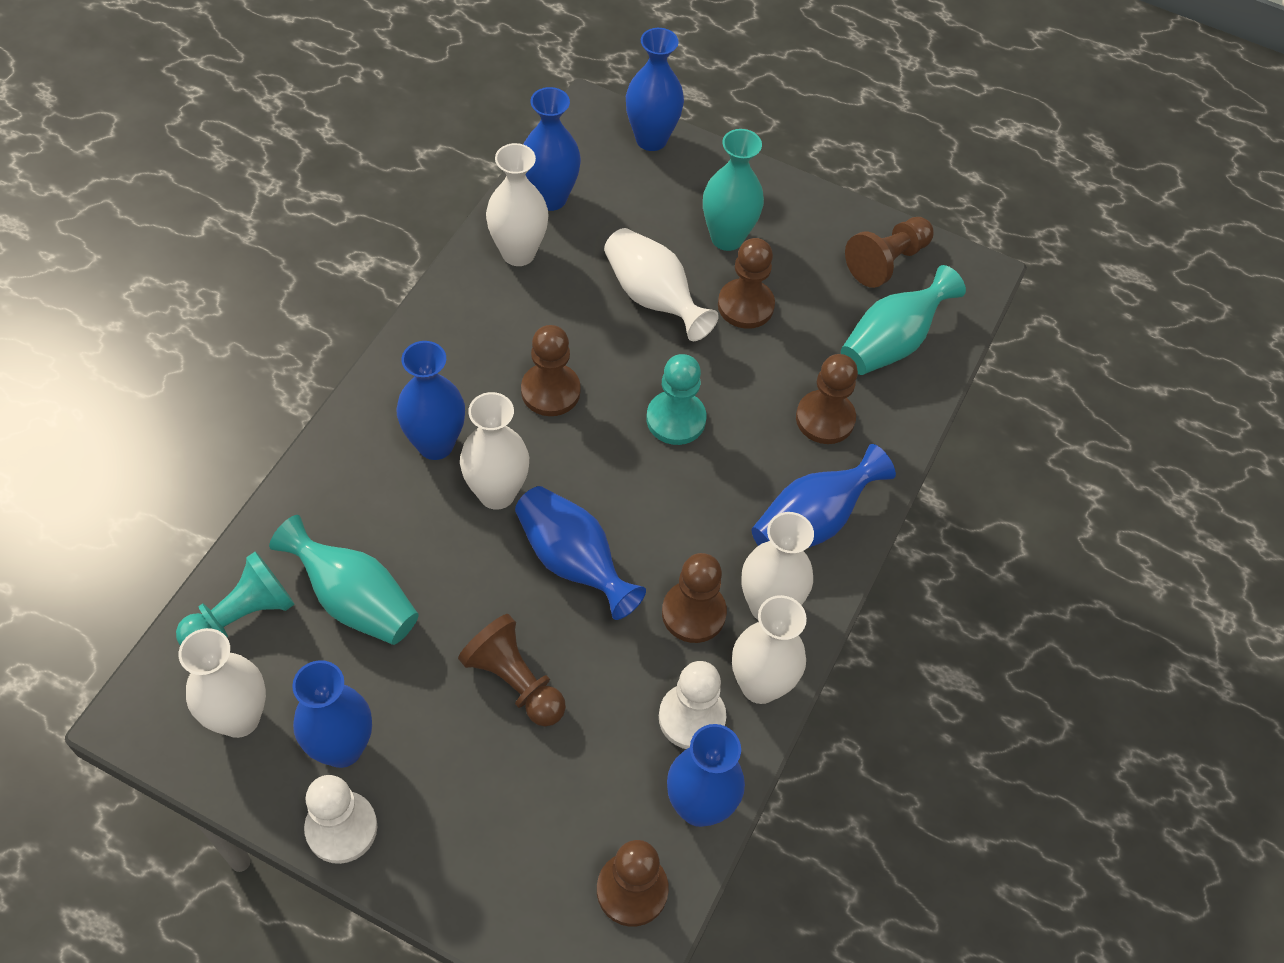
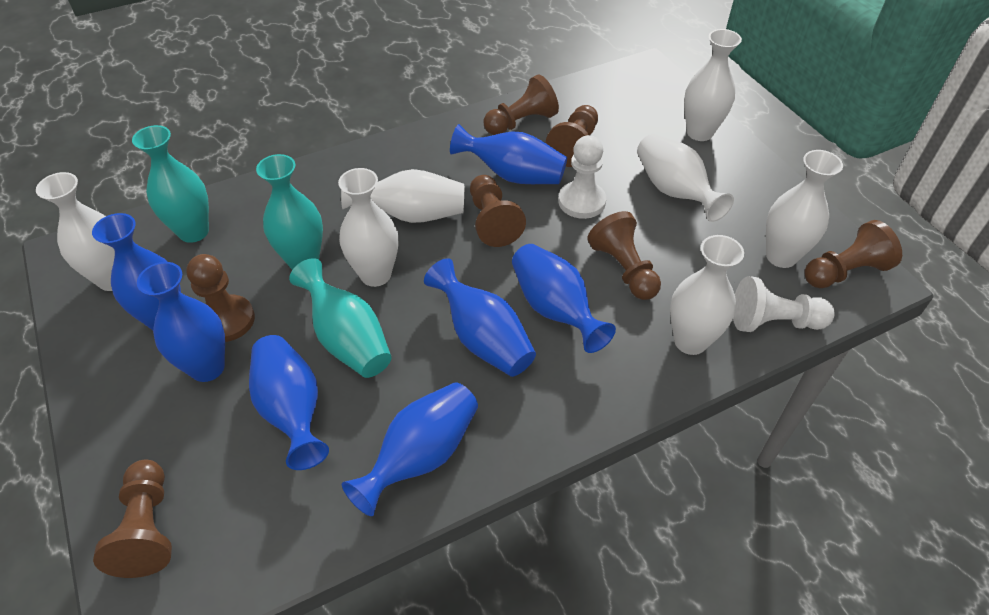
turquoise pawn: [176,551,295,646] [646,354,706,445] = 2 -> none = 0
white vase: [179,628,266,738] [460,392,529,510] [486,143,549,266] [604,228,719,341] [732,595,807,704] [741,512,814,620] = 6 -> [36,172,115,291] [338,168,398,287] [341,169,464,223] [637,134,734,222] [670,235,744,355] [684,29,742,141] [766,150,843,268] = 7

